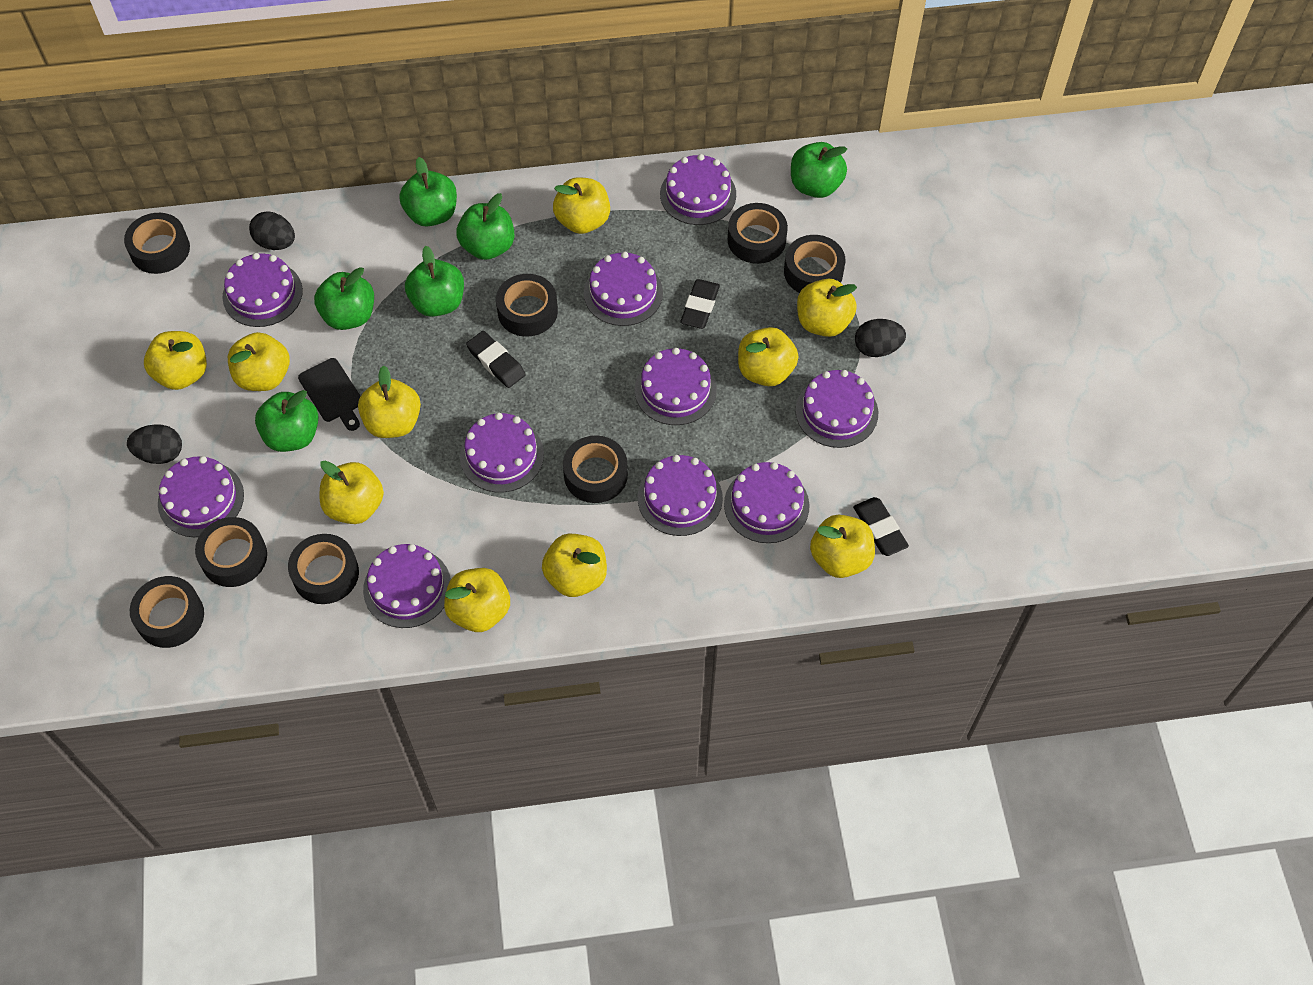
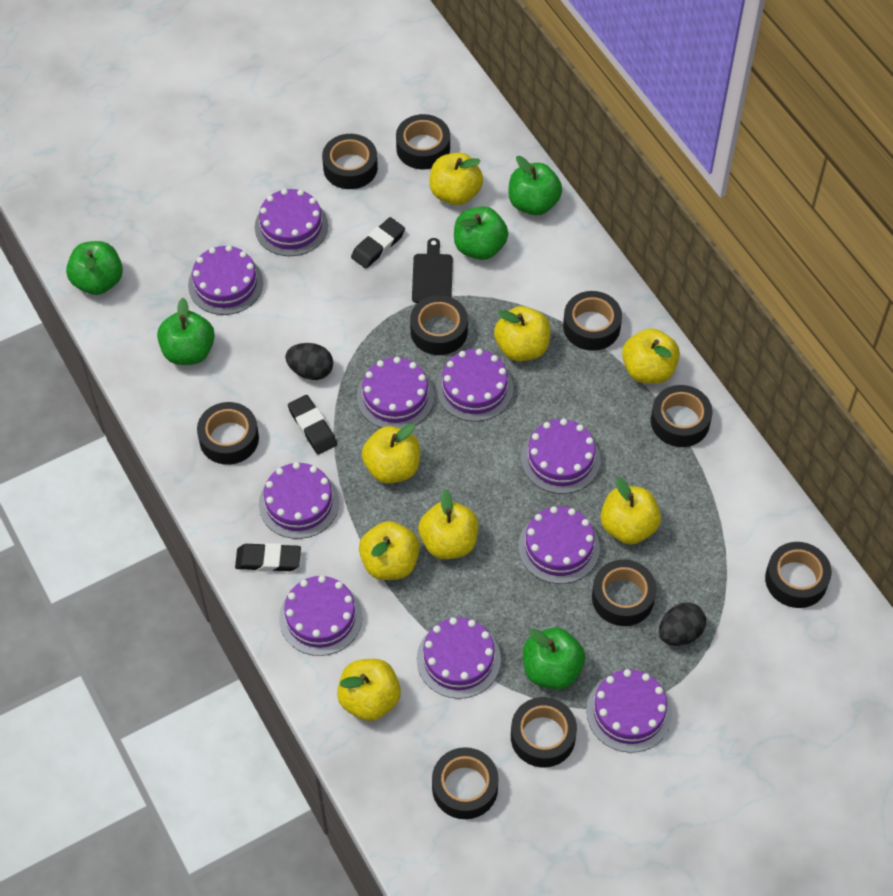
black egg: [127,424,182,464] [249,211,295,250] [855,319,906,357] = 3 -> [285,343,333,380] [659,603,706,646] = 2
black tape: [124,213,190,274] [130,576,204,648] [195,517,267,587] [288,534,359,604] [496,274,558,337] [563,435,628,503] [727,203,788,264] [784,235,845,293] = 8 -> [197,402,259,465] [322,134,378,189] [396,114,450,169] [410,295,468,355] [432,747,499,819] [511,697,577,767] [563,291,622,351] [592,559,657,626] [651,385,713,447] [765,542,832,608] = 10
green apple: [255,390,319,452] [314,267,374,330] [399,157,457,227] [405,246,464,317] [456,193,514,260] [791,142,847,198] = 6 -> [66,241,123,295] [157,298,215,365] [454,206,508,260] [508,156,562,215] [523,628,585,689] = 5
yellow apple: [144,331,207,390] [228,332,290,391] [320,461,384,524] [358,365,421,438] [444,568,510,632] [542,534,607,597] [553,177,610,234] [738,327,798,386] [797,279,857,337] [810,515,875,578] = 10 -> [337,659,401,721] [359,521,420,580] [362,424,420,484] [418,489,479,559] [429,153,483,205] [494,306,551,361] [600,477,661,545] [622,328,680,384] = 8

